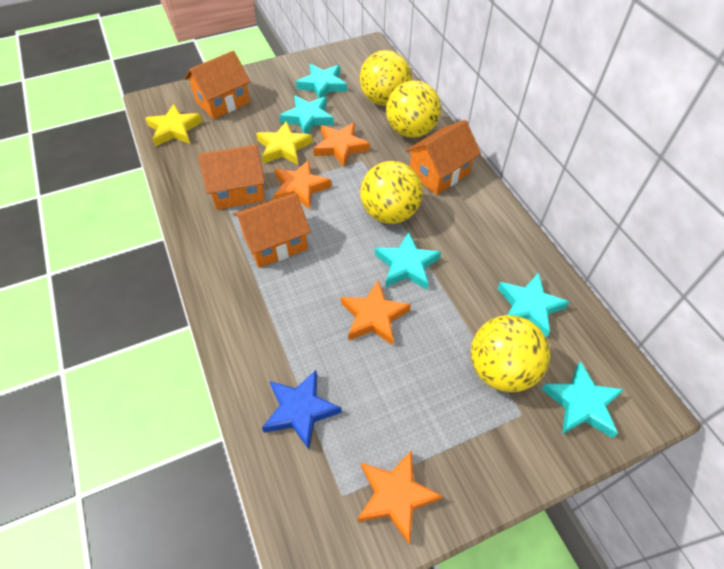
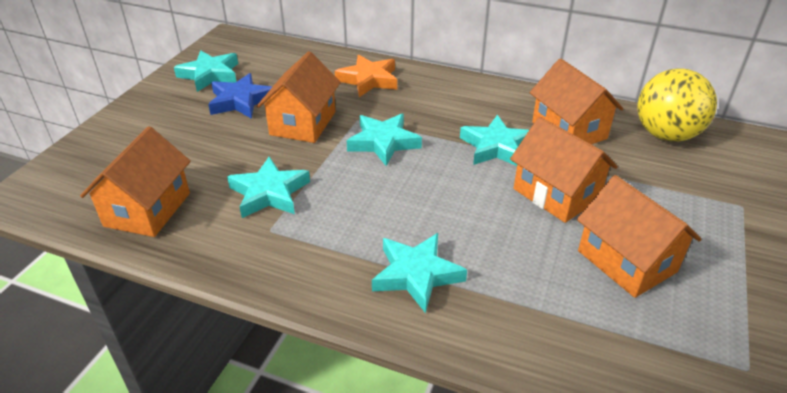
orange house: [184,50,251,119] [198,144,265,210] [233,193,311,268] [405,120,481,195] = 4 -> [80,126,191,237] [257,51,341,143] [510,117,618,223] [530,58,624,144] [577,175,702,298] = 5
orange star: [273,160,331,210] [313,122,370,167] [341,280,411,345] [357,450,442,544] = 4 -> [335,55,397,97] = 1
yellow ball: [360,50,411,106] [360,161,423,224] [386,80,441,138] [471,315,550,392] = 4 -> [637,68,717,142] = 1
yellow star: [145,104,203,147] [256,121,313,165] = 2 -> none = 0

